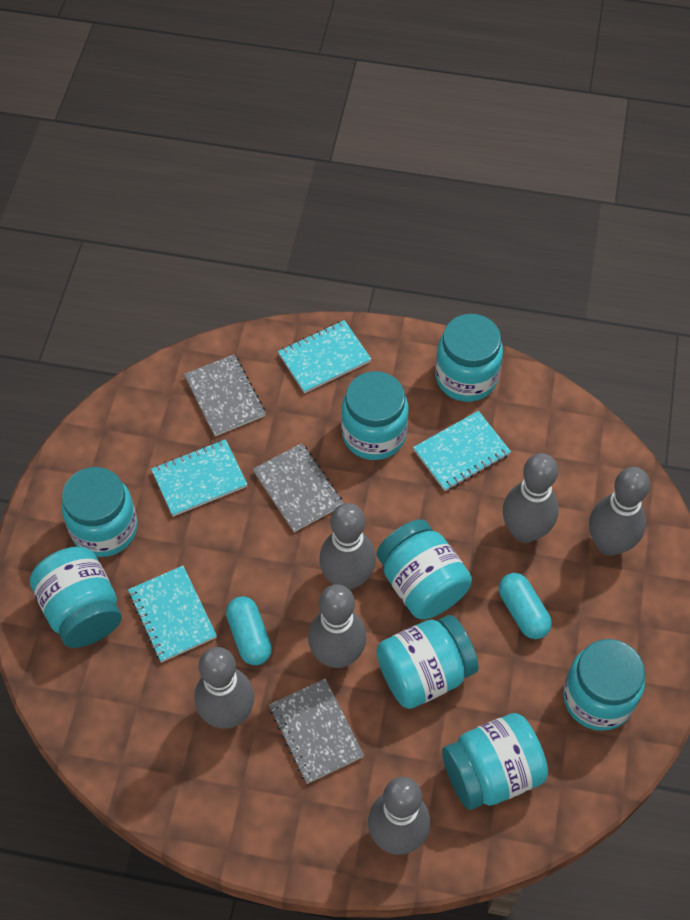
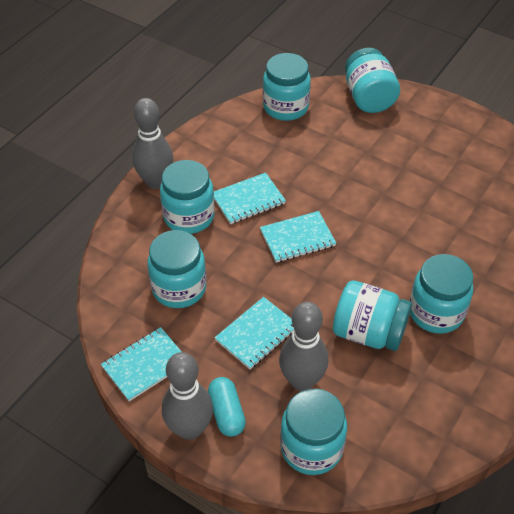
grey bowling pin: [195,647,254,729] [308,584,366,668] [319,503,376,590] [368,777,430,855] [503,453,559,543] [589,467,650,556] = 6 -> [132,98,173,189] [162,352,213,440] [279,302,328,391] = 3
grey notebook: [184,354,266,436] [253,443,344,532] [269,679,364,784] = 3 -> none = 0
turquoise capsule: [226,596,272,665] [499,573,552,639] = 2 -> [208,377,246,437] = 1
turquoise jar: [30,547,122,648] [62,467,138,557] [341,371,408,460] [376,615,479,709] [377,519,472,619] [435,314,503,402] [442,713,548,810] [563,639,645,731] = 8 -> [148,230,206,308] [160,160,215,234] [263,53,311,121] [280,389,347,475] [333,280,412,351] [345,48,400,113] [410,254,473,334] = 7

